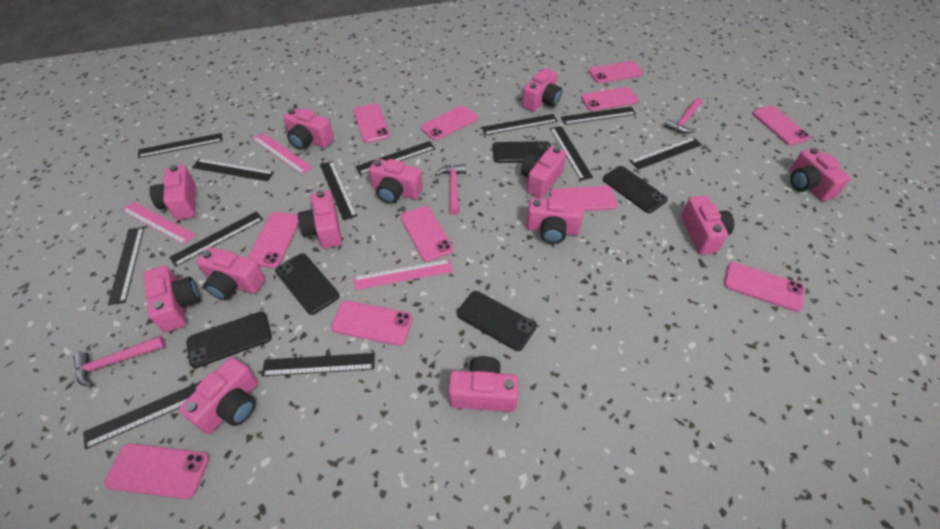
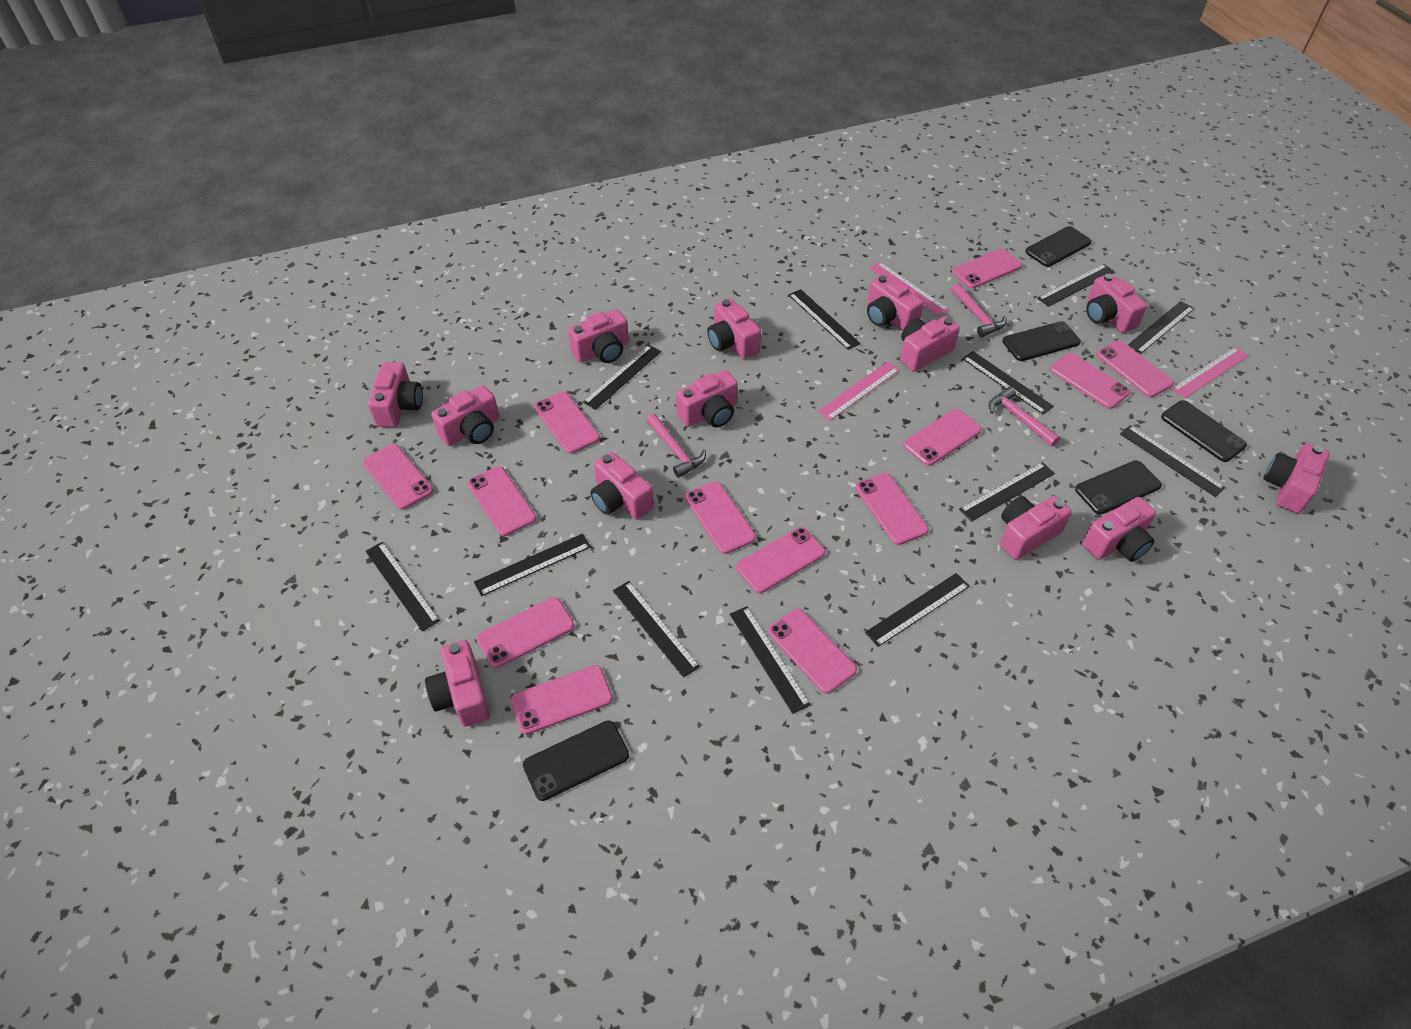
pink phone: [104,443,209,499] [247,212,299,268] [331,301,413,346] [354,103,390,143] [401,206,453,262] [420,106,478,141] [550,186,618,211] [581,87,639,111] [588,61,643,83] [724,262,804,312] [752,105,810,145] = 11 -> [363,444,433,510] [467,466,536,536] [476,597,574,668] [510,665,613,735] [534,392,600,454] [685,481,756,554] [736,527,825,593] [768,609,857,694] [855,473,929,545] [903,409,982,466] [952,249,1022,289] [1050,353,1130,409] [1096,341,1174,397] = 13

